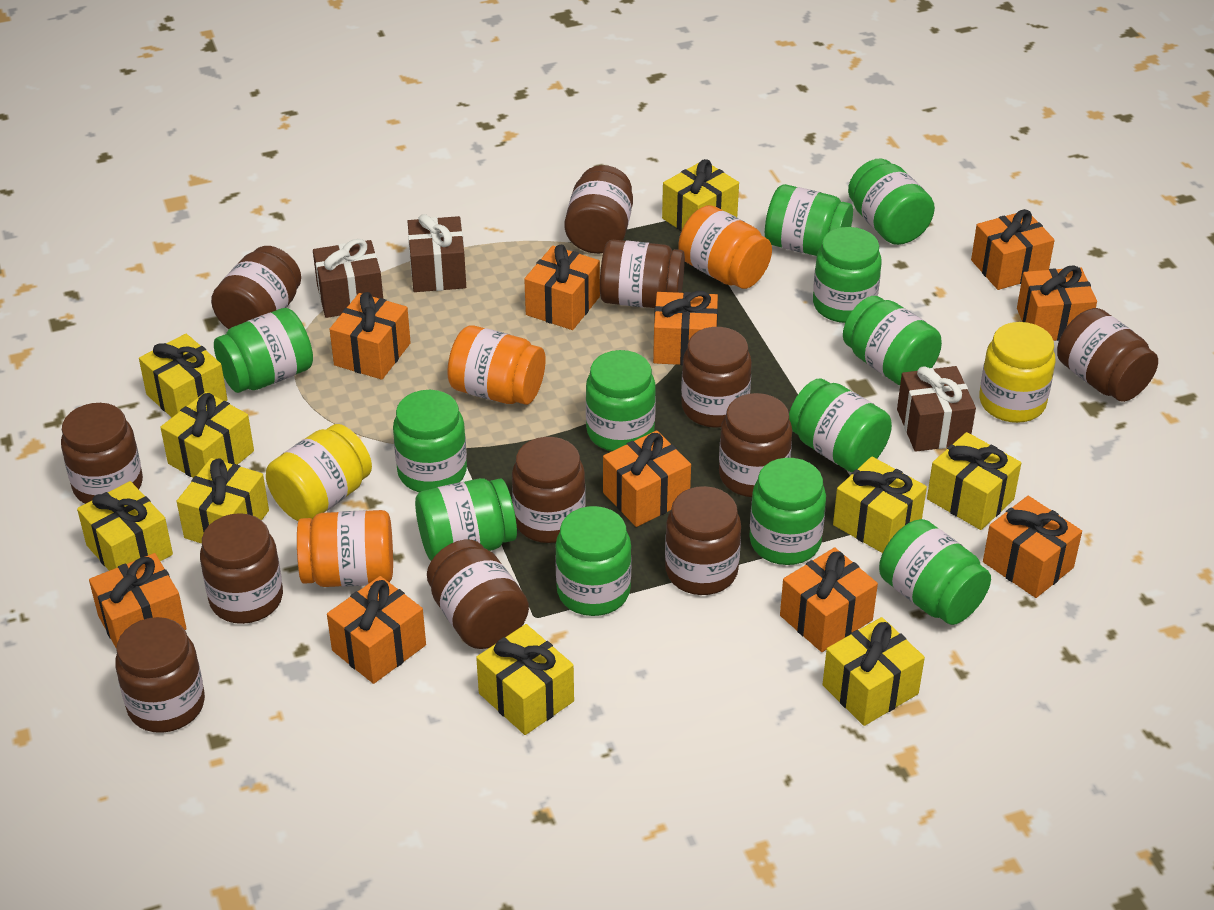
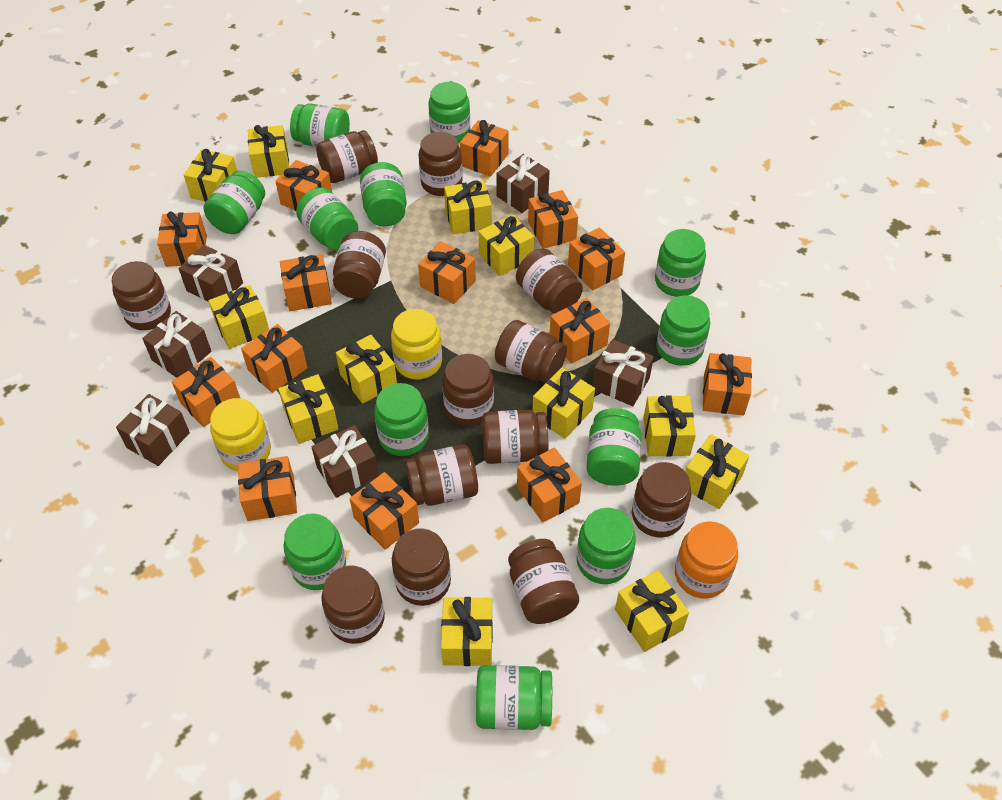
brown gift: [313,239,383,318] [407,214,466,292] [897,366,976,452] = 3 -> [116,394,190,466] [142,311,211,378] [179,245,243,302] [311,425,379,498] [496,154,550,213] [592,339,654,406] = 6
brown jar: [61,403,143,504] [115,617,205,733] [200,513,283,624] [211,246,301,329] [427,540,529,649] [512,437,586,543] [564,165,633,254] [600,240,685,308] [665,486,741,595] [681,327,752,428] [719,393,792,497] [1057,308,1158,402] = 12 -> [112,261,171,330] [316,130,378,183] [321,565,385,644] [333,231,386,299] [392,528,451,606] [405,444,478,506] [419,132,463,196] [442,354,494,426] [482,410,548,464] [495,320,567,383] [508,539,579,624] [516,248,583,314] [632,462,692,537] = 13
orange gift: [89,553,187,649] [327,576,426,684] [330,292,411,380] [524,245,600,330] [603,431,691,527] [653,291,718,365] [780,547,878,652] [971,209,1055,290] [983,496,1082,598] [1017,265,1097,341] = 10 -> [157,211,207,267] [172,357,240,427] [238,456,297,521] [241,324,308,393] [275,160,332,211] [280,254,332,311] [349,472,419,550] [418,241,476,304] [460,120,509,177] [517,447,582,523] [528,190,578,248] [550,298,610,364] [568,227,625,290] [703,353,752,415] = 14
orange jar: [297,510,393,587] [447,326,546,405] [678,205,772,289] = 3 -> [675,521,738,599] = 1
yellow gift: [77,481,173,571] [139,334,228,417] [160,392,254,478] [177,458,269,544] [476,624,574,735] [662,159,739,231] [823,617,925,726] [833,456,927,553] [927,432,1021,530] = 9 -> [184,149,237,202] [208,285,269,349] [248,125,289,178] [278,374,338,444] [336,335,397,404] [441,597,493,666] [444,180,492,234] [479,215,534,276] [532,367,595,439] [615,570,689,652] [643,395,696,457] [685,434,749,509] = 12

